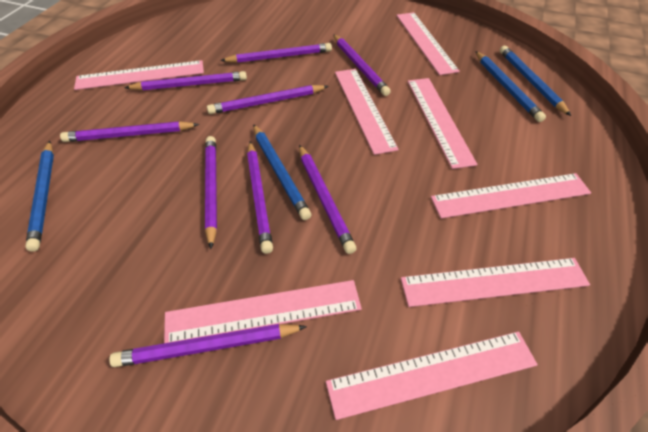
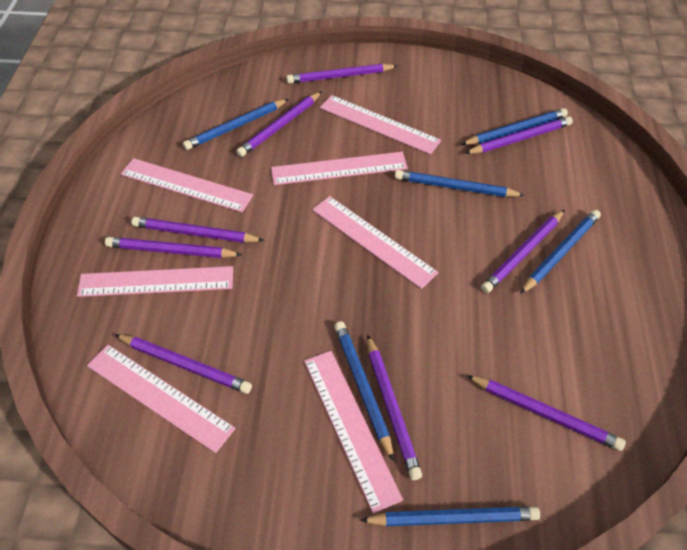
blue pencil: [25,141,54,252] [253,124,311,220] [476,51,546,122] [500,46,571,116] = 4 -> [183,99,289,150] [334,321,394,461] [360,506,540,526] [395,170,525,197] [461,108,568,145] [520,210,601,294] = 6
pink ruler: [74,60,204,90] [164,280,362,343] [326,331,538,420] [335,69,399,155] [396,12,460,75] [401,258,590,307] [408,78,478,169] [431,173,591,219] = 8 -> [77,266,233,297] [87,345,236,453] [121,158,253,212] [271,152,408,185] [304,351,403,513] [312,196,438,289] [320,95,441,155] = 7

